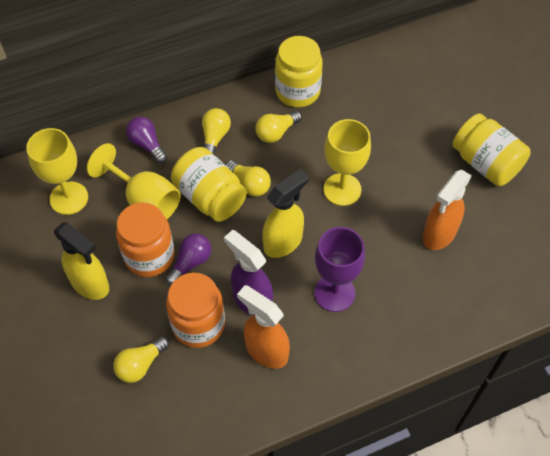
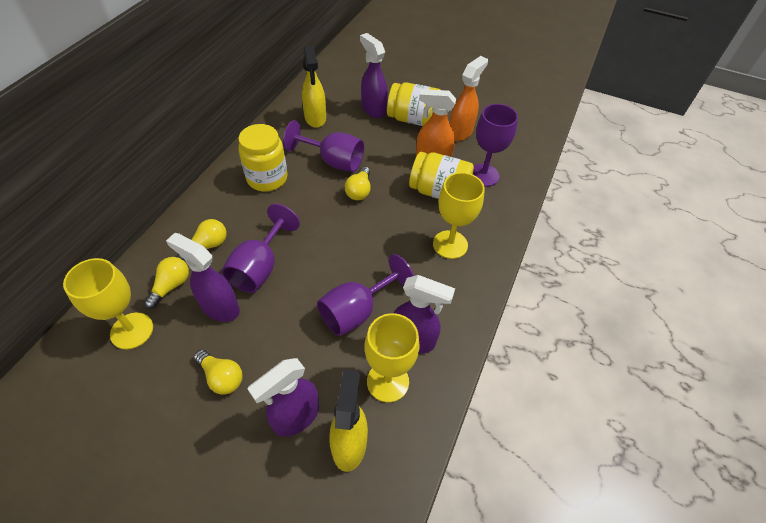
orange jar: [116,202,175,277] [166,273,225,348] = 2 -> none = 0
purple goblet: [314,227,365,312] = 1 -> [222,204,300,293] [283,120,364,172] [317,254,414,336] [473,104,518,187] = 4
purple light bulb: [126,116,167,163] [165,234,211,285] = 2 -> none = 0
purple spray bottle: [224,230,273,316] = 1 -> [166,233,240,322] [248,358,319,437] [360,33,388,118] [394,275,455,354] = 4

